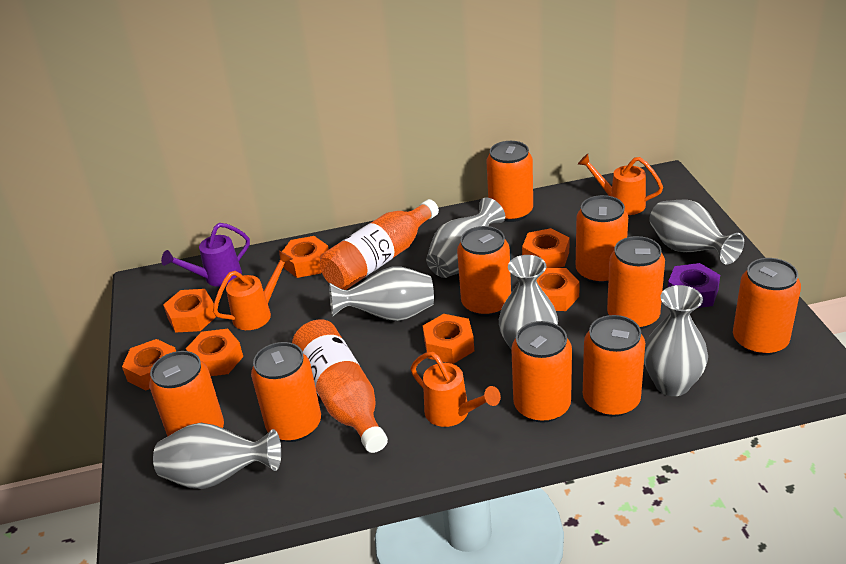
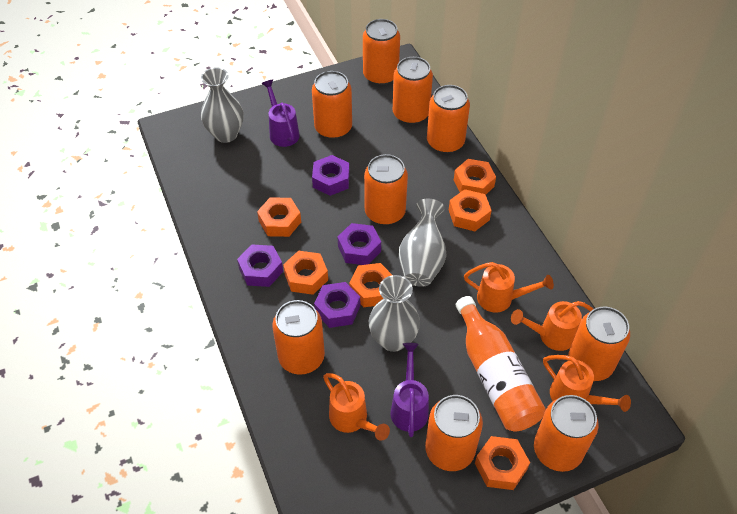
grey vase: [153,423,281,489] [329,266,434,321] [426,197,505,278] [499,255,558,349] [644,285,708,396] [650,200,744,265] = 6 -> [201,68,243,143] [369,275,420,352] [399,199,446,287] = 3
orange bottle: [292,319,388,453] [320,199,439,290] = 2 -> [456,296,546,432] = 1
orange nut: [122,339,176,390] [163,289,216,333] [186,329,243,376] [282,236,329,278] [423,314,474,364] [522,228,570,268] [536,268,580,311] = 7 -> [257,197,301,237] [283,251,328,295] [349,263,392,307] [449,189,492,231] [454,159,496,195] [475,436,530,490] = 6
orange watering can: [213,251,293,330] [411,352,501,427] [578,154,663,215] = 3 -> [323,373,390,441] [464,262,554,313] [511,301,593,351] [543,355,631,412] = 4
purple nut: [668,263,720,308] = 1 -> [237,244,283,287] [312,155,350,196] [314,282,360,328] [338,223,381,265] = 4
purple watering can: [161,223,250,287] = 1 -> [261,79,300,147] [390,343,429,437] = 2

